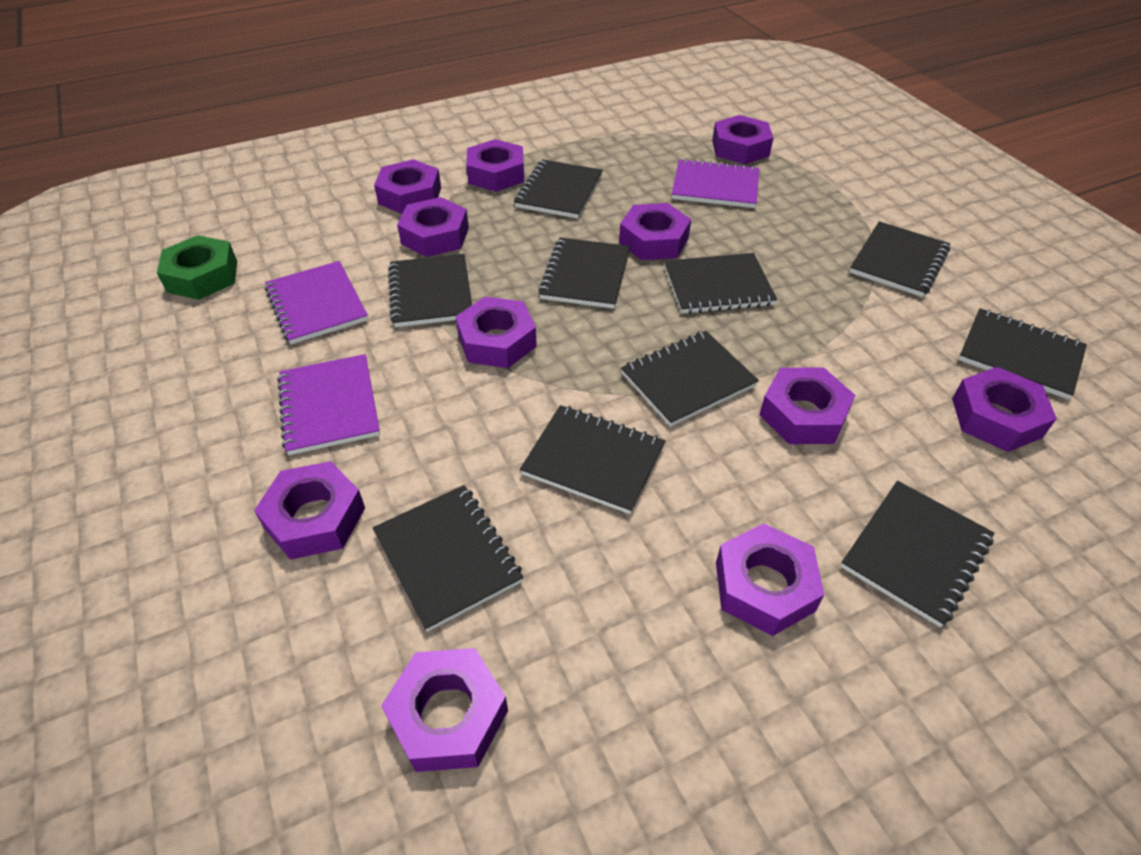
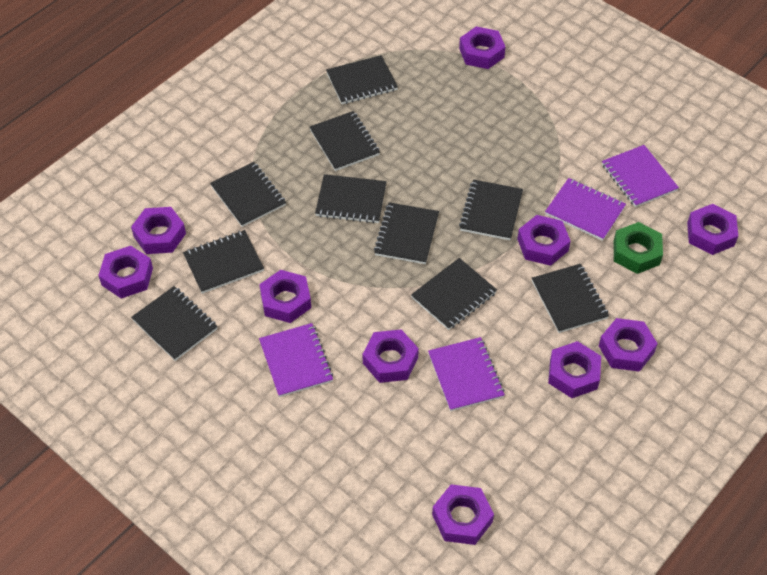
purple notebook: [265,261,368,344] [277,354,380,455] [672,158,759,208] = 3 -> [259,323,333,397] [428,337,505,411] [545,178,626,241] [602,145,679,207] = 4
purple nut: [254,461,365,560] [374,159,441,214] [381,648,508,772] [397,197,469,257] [455,297,537,368] [466,139,524,192] [619,203,691,260] [712,115,773,164] [716,523,824,636] [759,368,855,444] [952,367,1057,452] = 11 -> [98,246,153,299] [131,207,186,254] [259,270,311,323] [363,329,419,383] [432,484,494,545] [459,26,505,69] [517,215,571,266] [548,341,601,398] [599,318,658,372] [687,204,738,255] = 10

